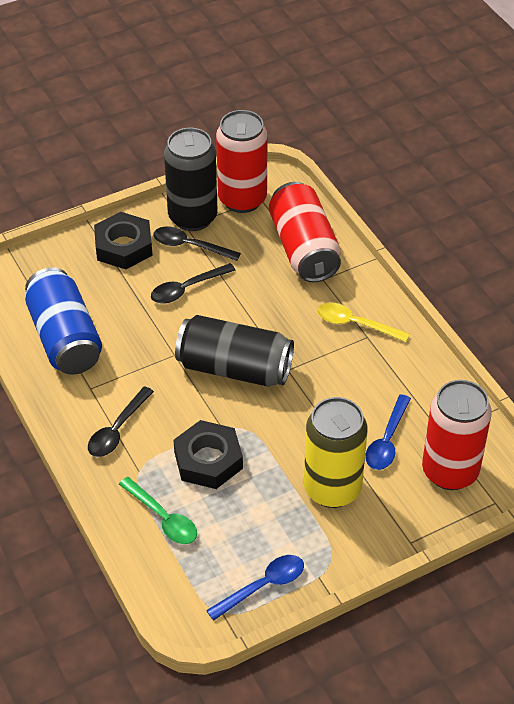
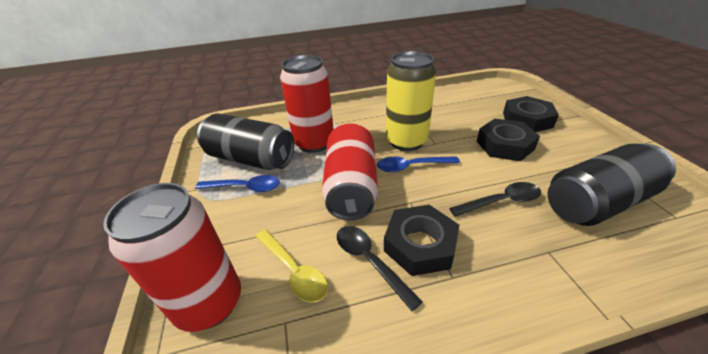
black nut: [94,212,153,269] [173,420,243,489] = 2 -> [384,205,459,276] [477,119,540,161] [503,96,559,132] = 3
black spoon: [88,386,154,457] [151,263,236,304] [153,227,241,261] = 3 -> [337,226,423,311] [449,182,541,217] = 2
blue can: [25,267,102,375] = 1 -> none = 0
green spoon: [119,477,197,544] = 1 -> none = 0

